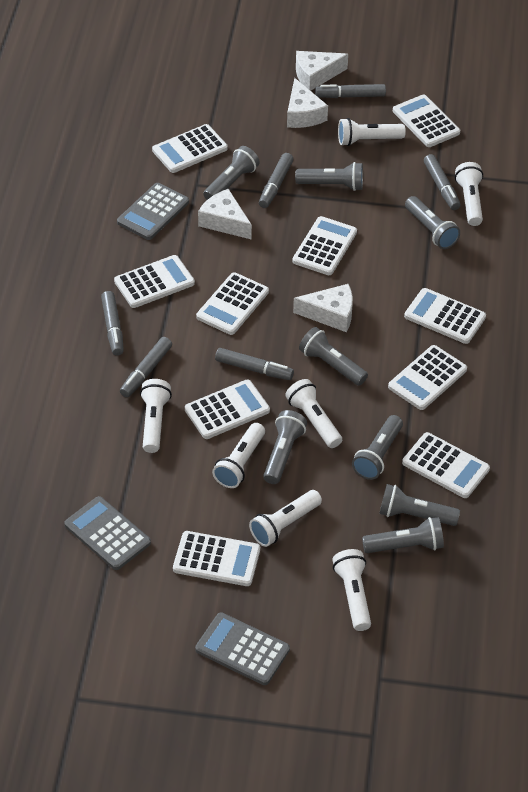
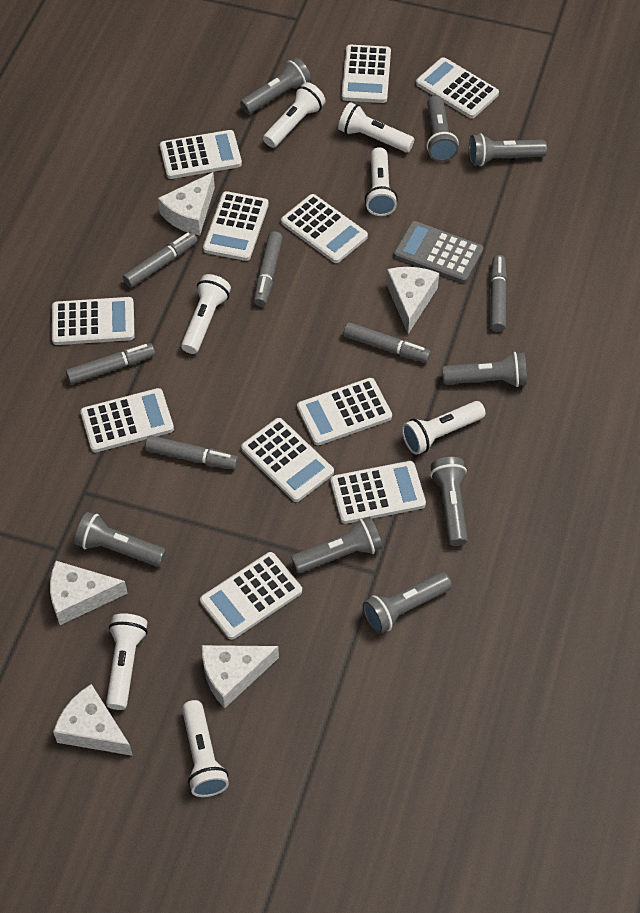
grey calculator: [64,496,151,570] [117,183,189,240] [195,612,290,685] = 3 -> [394,221,483,283] = 1
white calculator: [114,255,195,308] [152,124,228,173] [173,531,260,586] [185,380,270,439] [196,272,269,335] [292,216,357,275] [388,345,467,410] [393,95,460,147] [402,432,490,498] [404,288,486,344] = 10 -> [52,297,135,345] [80,388,174,452] [160,130,242,179] [200,552,302,640] [203,191,269,261] [241,418,334,502] [281,194,368,263] [297,378,392,445] [330,461,426,524] [342,45,391,103] [416,57,499,118] = 11
white cheese: [198,189,252,240] [287,78,328,128] [293,284,353,332] [296,51,348,91] = 4 -> [50,561,128,625] [53,684,133,756] [158,172,215,236] [202,645,279,708] [386,267,439,334] = 5

